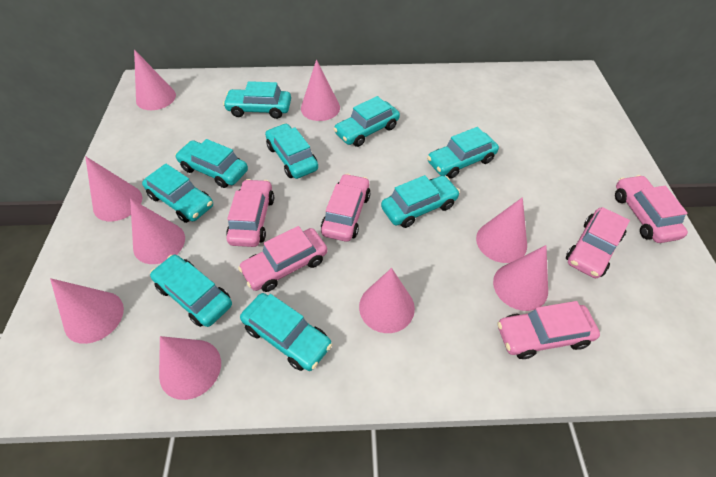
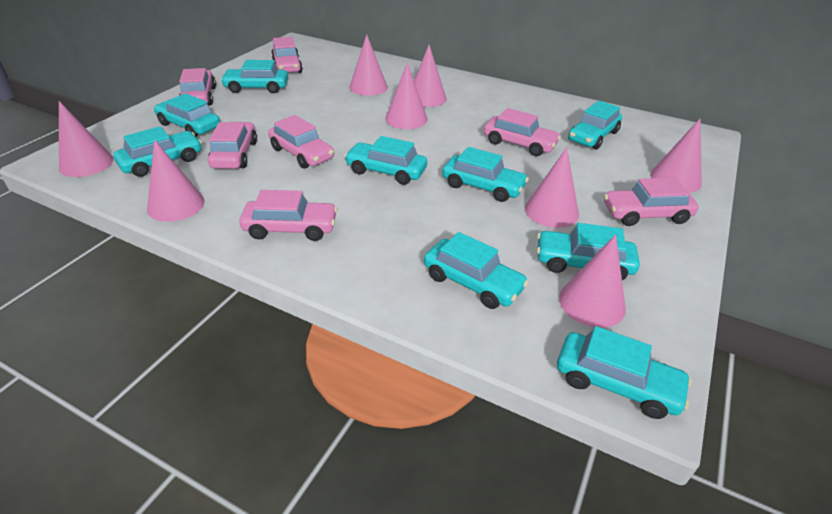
pink car: [226,179,274,247] [238,226,327,292] [321,174,370,242] [497,301,600,359] [566,207,630,278] [615,175,688,243] = 6 -> [179,68,216,105] [208,122,257,169] [239,190,338,241] [268,115,334,168] [271,37,303,73] [484,108,561,156] [604,178,699,226] = 7
pink cone: [50,278,124,344] [85,156,142,221] [130,198,185,264] [134,49,176,110] [159,336,221,400] [301,60,340,121] [359,268,415,333] [476,197,527,263] [493,245,548,311] = 9 -> [59,101,113,177] [147,140,205,222] [349,34,388,96] [385,63,427,129] [414,45,447,107] [525,147,579,228] [559,234,626,328] [650,118,702,193] = 8

